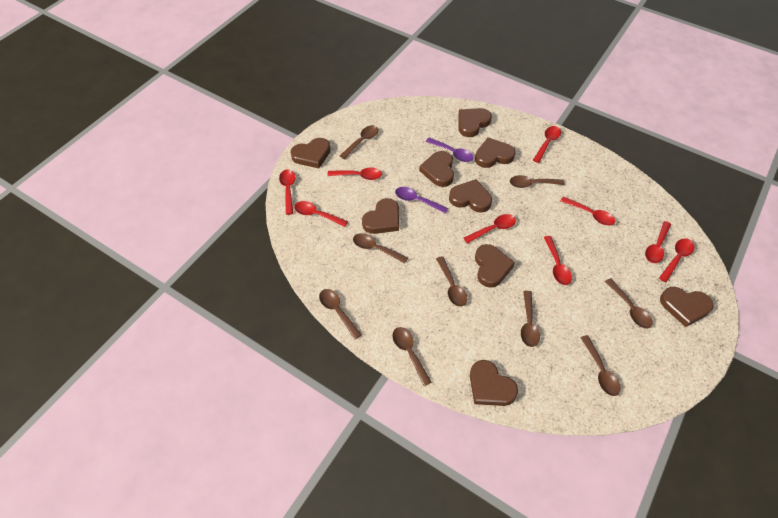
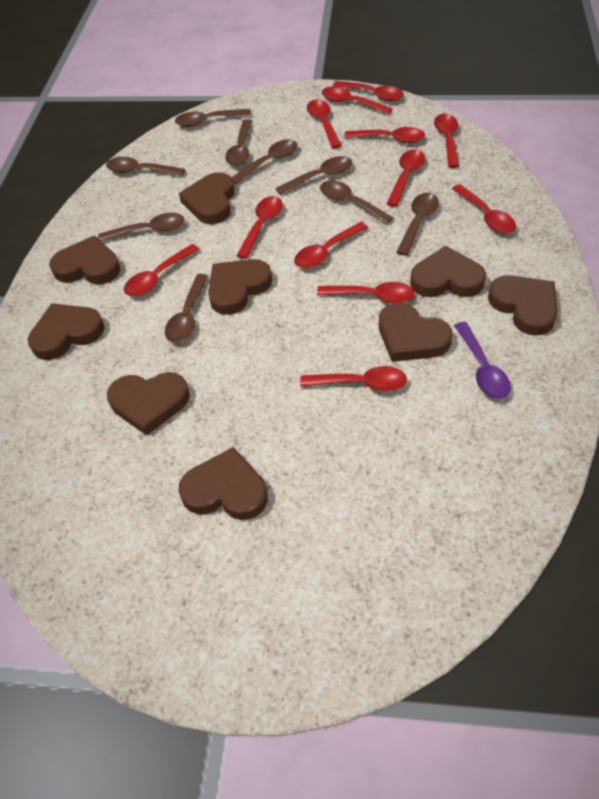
purple spoon: [395,187,448,213] [426,138,473,162] = 2 -> [454,322,511,399] = 1
red spoon: [279,169,295,215] [294,201,348,227] [328,168,382,180] [464,214,516,244] [533,126,561,163] [544,236,572,285] [560,196,616,225] [645,221,671,263] [659,238,695,282] = 9 -> [124,244,199,296] [236,196,283,259] [294,222,368,268] [300,366,407,391] [307,99,342,149] [317,282,414,303] [322,87,393,115] [333,81,404,101] [344,127,425,143] [387,149,425,207] [434,114,459,168] [452,184,516,234] = 12

